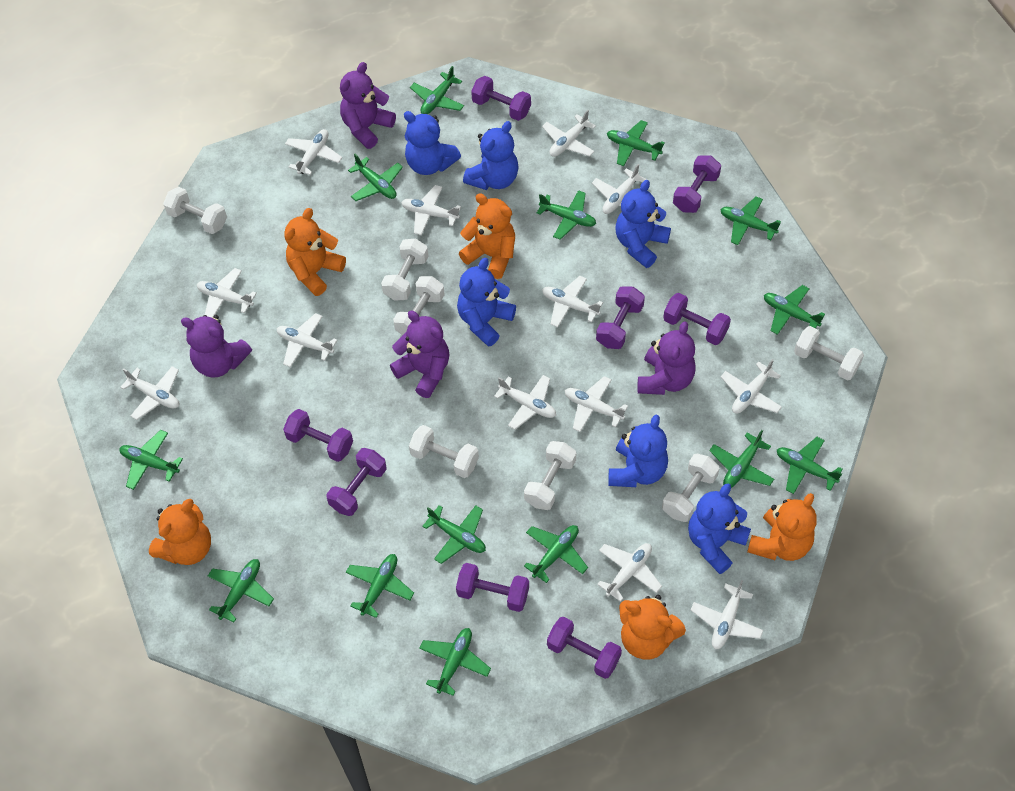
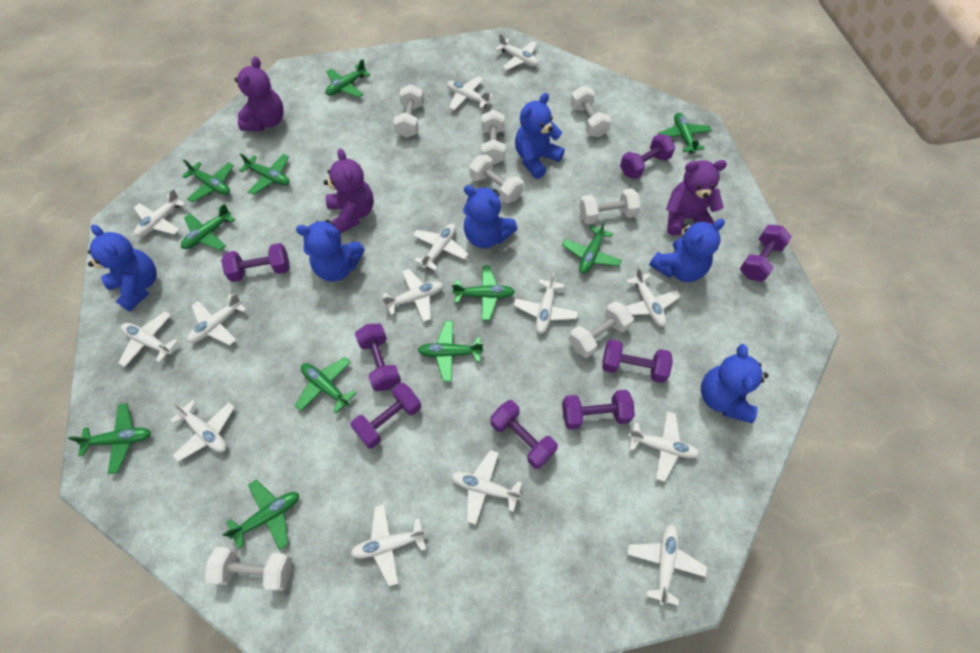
green plane: [119,430,183,490] [208,559,274,623] [346,554,414,618] [348,154,403,201] [410,66,464,114] [419,628,491,696] [422,505,486,564] [524,525,588,583] [537,190,596,240] [607,120,665,166] [709,430,774,488] [720,197,781,245] [764,285,825,335] [777,437,843,494] = 14 -> [68,403,151,474] [181,203,235,251] [182,159,234,203] [222,480,299,550] [239,153,290,195] [295,357,356,413] [325,59,370,98] [418,321,483,382] [452,265,515,321] [562,220,622,274] [658,113,712,153] = 11
orange teddy bear: [149,499,211,565] [284,208,346,296] [459,193,515,279] [619,595,686,659] [747,493,817,561] = 5 -> none = 0
purple teddy bear: [181,315,252,378] [340,62,396,149] [390,311,449,398] [637,321,696,395] = 4 -> [234,57,284,131] [324,148,374,234] [666,160,727,236] = 3
white plane: [120,366,179,420] [197,268,257,317] [277,313,337,367] [285,129,342,175] [401,185,461,235] [494,375,556,429] [542,110,596,157] [542,276,603,327] [565,376,628,432] [592,164,647,214] [597,543,662,602] [691,580,764,649] [721,359,782,414] = 13 -> [118,311,178,367] [134,189,186,237] [170,400,235,462] [187,293,247,345] [351,504,427,586] [382,269,443,322] [413,224,468,271] [447,77,493,111] [451,450,522,525] [495,34,539,70] [514,273,578,334] [626,267,681,327] [627,524,707,606] [628,411,700,482] = 14

